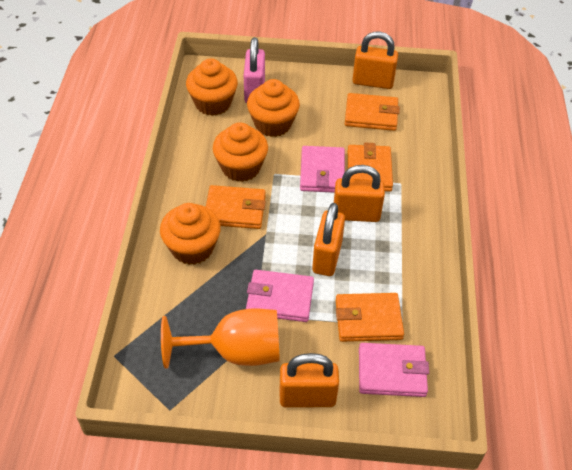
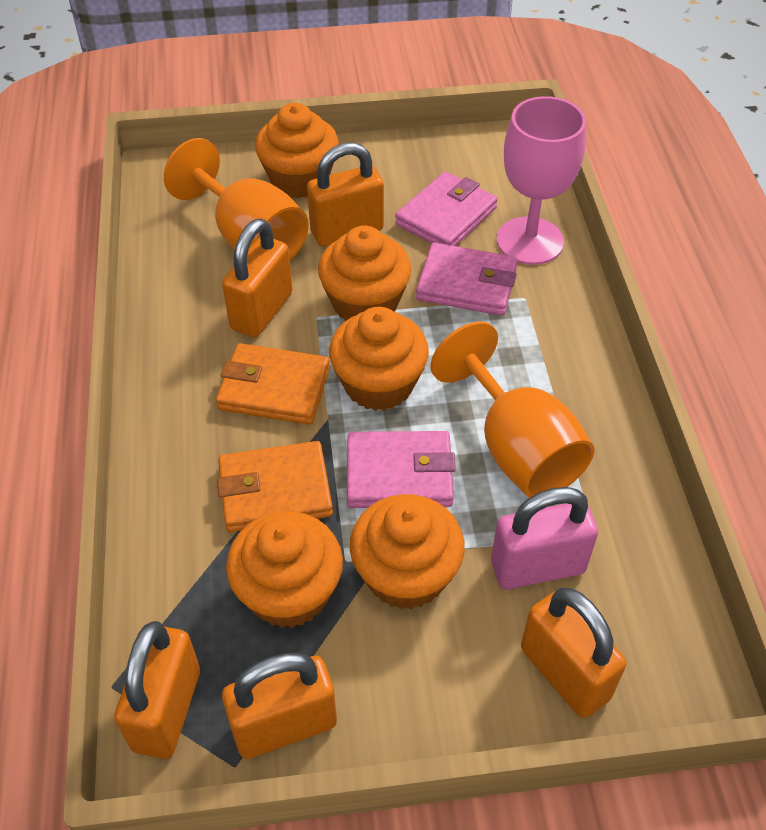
orange cupcake: [160,203,221,265] [186,58,238,116] [213,122,268,182] [247,79,300,137] = 4 -> [226,511,343,628] [255,103,339,198] [318,225,412,321] [329,307,429,411] [350,494,465,610] = 5
orange goblet: [161,308,280,369] = 1 -> [164,138,309,260] [431,322,595,498] = 2
orange padlock: [280,353,339,407] [312,203,345,276] [334,165,385,222] [353,31,398,89] = 4 -> [114,621,200,759] [222,219,292,337] [222,653,337,759] [307,142,384,246] [521,588,626,718] = 5
orange wallet: [206,185,266,229] [336,293,404,342] [345,93,400,131] [348,143,393,192] = 4 -> [216,343,330,425] [217,441,333,532] = 2
pink goblet: none = 0 -> [497,96,586,265] = 1

